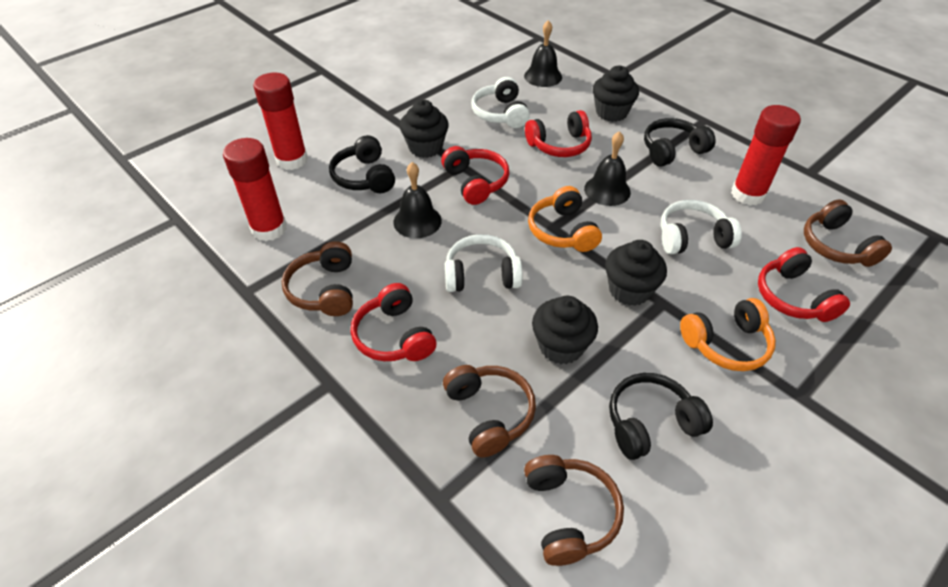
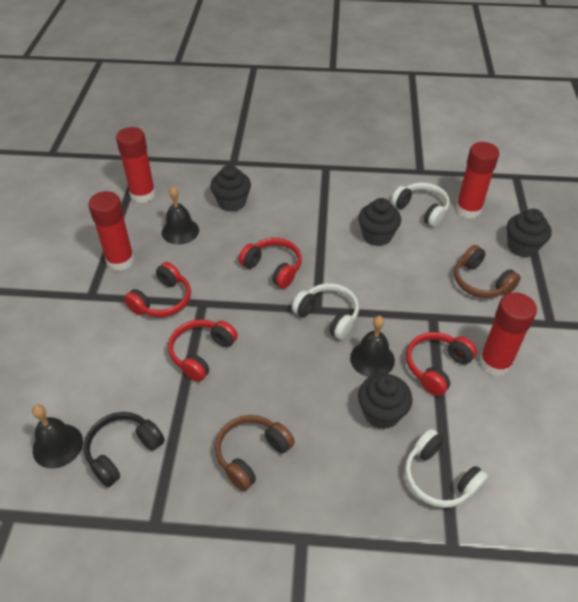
black headphones: [329,135,395,193] [609,373,713,460] [644,118,716,167] = 3 -> [84,412,165,487] = 1
brown headphones: [282,241,353,316] [443,365,536,457] [524,455,624,566] [804,199,892,267] = 4 -> [215,415,295,491] [454,245,521,298] = 2
orange headphones: [528,186,602,252] [680,298,776,371] = 2 -> none = 0
red glue stick: [223,138,287,241] [253,73,308,170] [731,105,801,206] = 3 -> [88,191,135,271] [116,127,156,203] [456,142,499,219] [479,292,537,376] = 4

